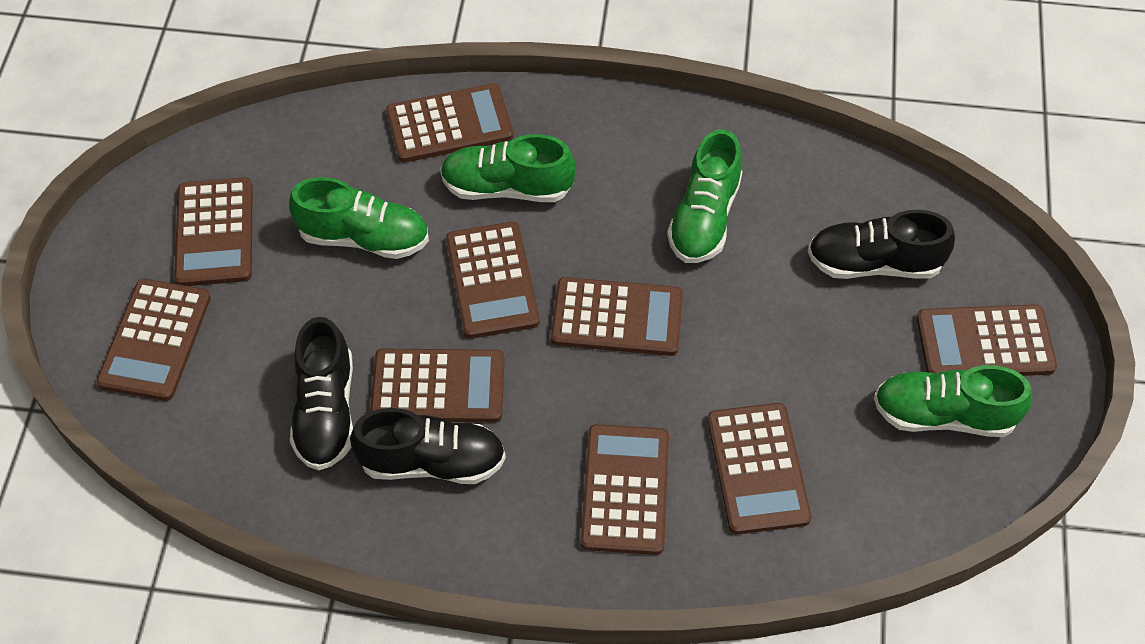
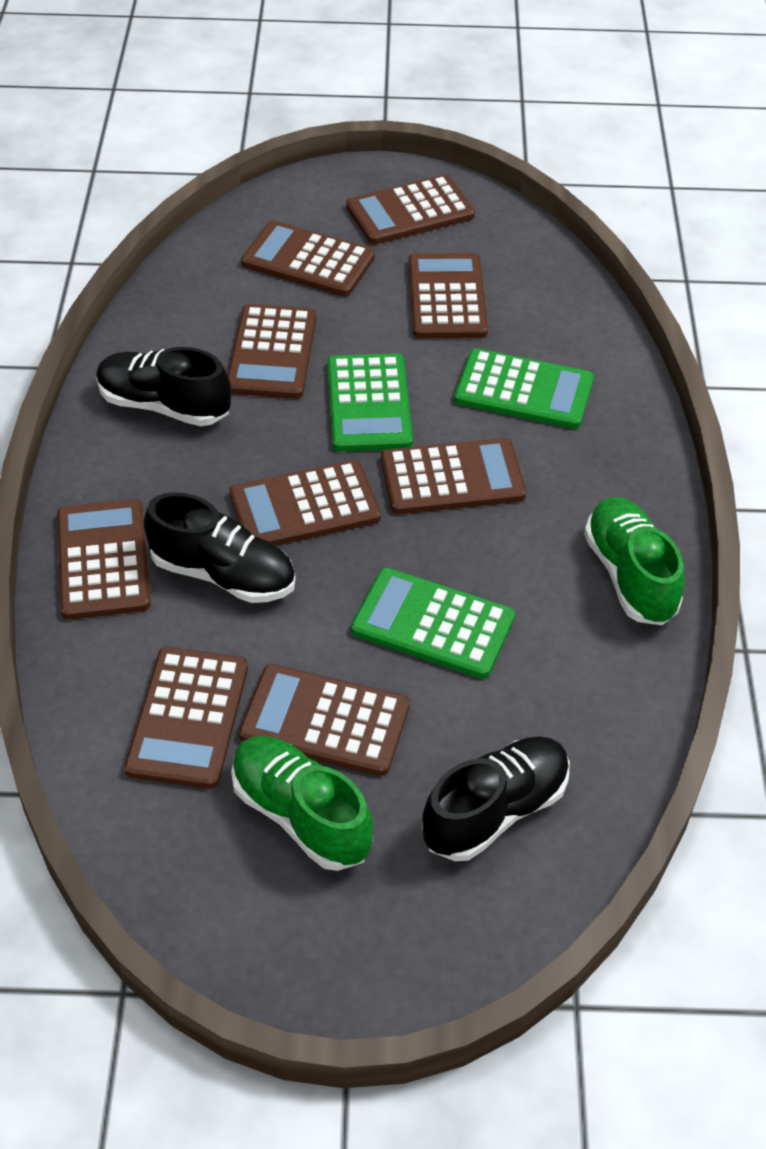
green calculator: none = 0 -> [327,353,413,452] [351,568,515,679] [454,348,594,429] = 3
green shoe: [289,177,429,259] [440,134,576,202] [667,129,742,263] [874,365,1032,437] = 4 -> [231,736,374,871] [584,497,685,625] = 2

